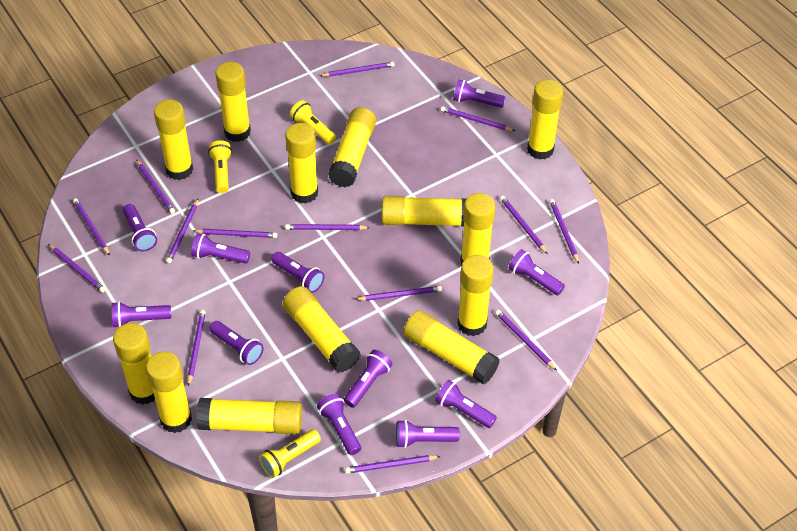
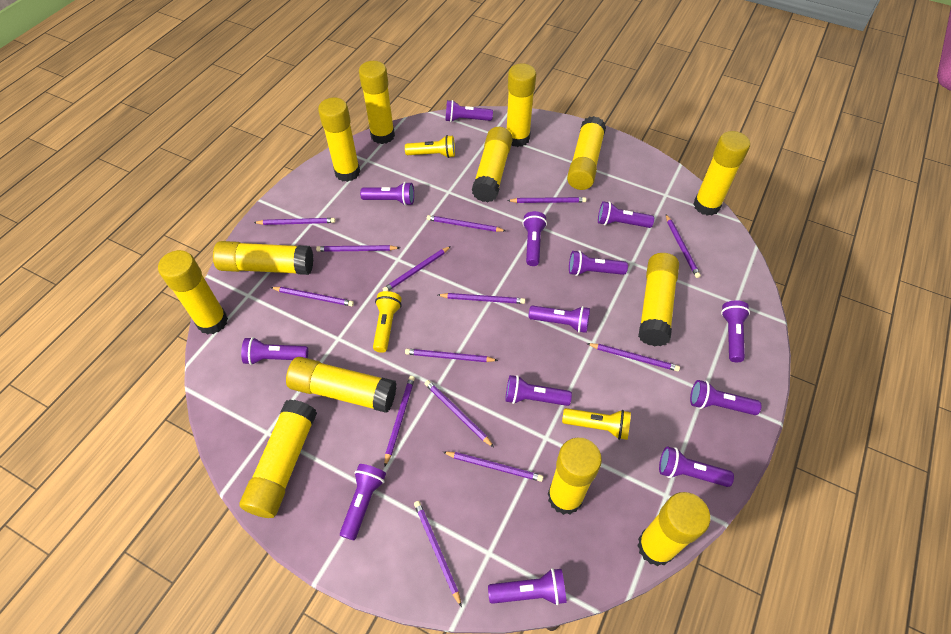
purple flashlight: [112,302,171,327] [123,204,157,252] [191,233,250,264] [209,321,264,365] [271,252,324,293] [317,394,361,455] [344,350,392,408] [396,420,460,448] [435,380,497,428] [453,79,506,108] [509,249,565,295] = 11 -> [241,337,308,365] [340,464,386,540] [360,182,414,206] [445,100,493,122] [488,568,567,605] [505,375,572,406] [523,211,547,266] [529,306,590,333] [569,250,628,276] [598,201,654,228] [659,446,734,487] [690,380,761,415] [721,300,750,362] = 13

